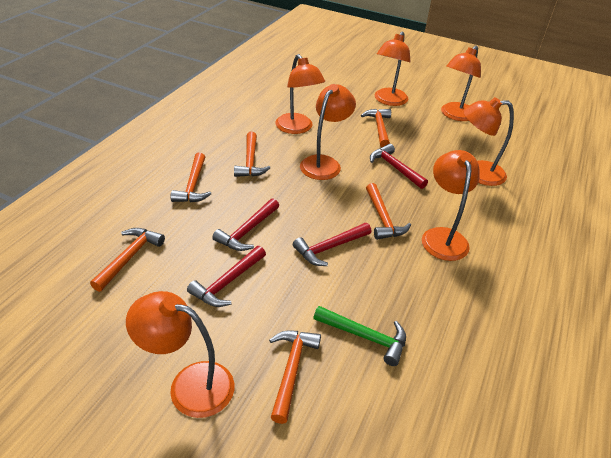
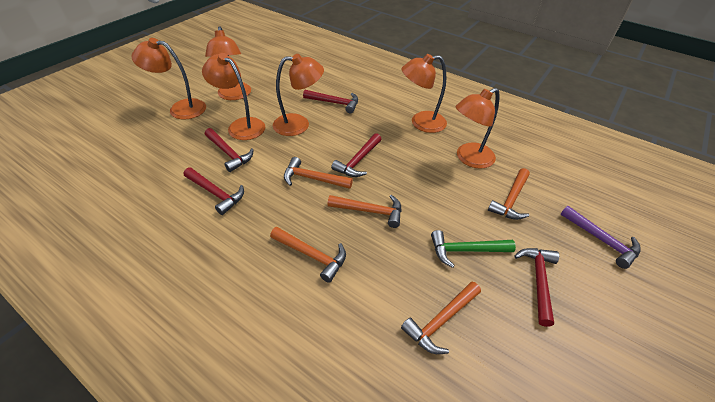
orange hammer: [90,228,165,292] [171,153,212,202] [234,132,270,177] [269,330,321,424] [361,109,391,147] [366,183,411,240] = 6 -> [270,227,346,283] [284,157,353,189] [327,195,402,228] [401,282,481,354] [488,168,530,220] = 5
orange lamp: [126,291,234,418] [275,54,325,134] [300,84,356,180] [375,31,411,106] [422,150,480,261] [441,46,481,121] [463,97,514,186] = 7 -> [131,38,206,119] [202,53,265,140] [205,26,251,100] [273,54,324,136] [401,54,447,133] [455,88,500,169] = 6
purple hammer: none = 0 -> [560,206,641,269] = 1
red hammer: [187,246,266,307] [212,198,279,251] [293,223,372,266] [370,144,428,189] = 4 -> [184,168,244,215] [205,128,253,172] [303,90,358,113] [331,133,381,177] [514,248,559,327] = 5

